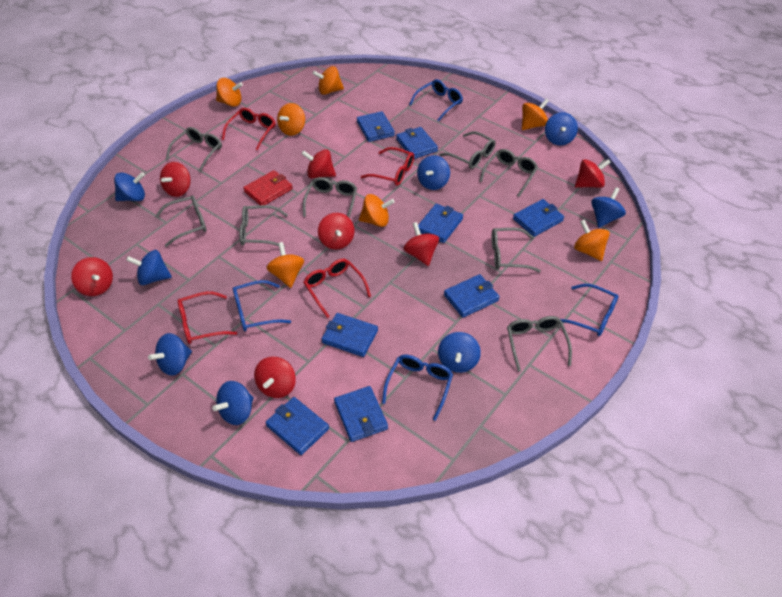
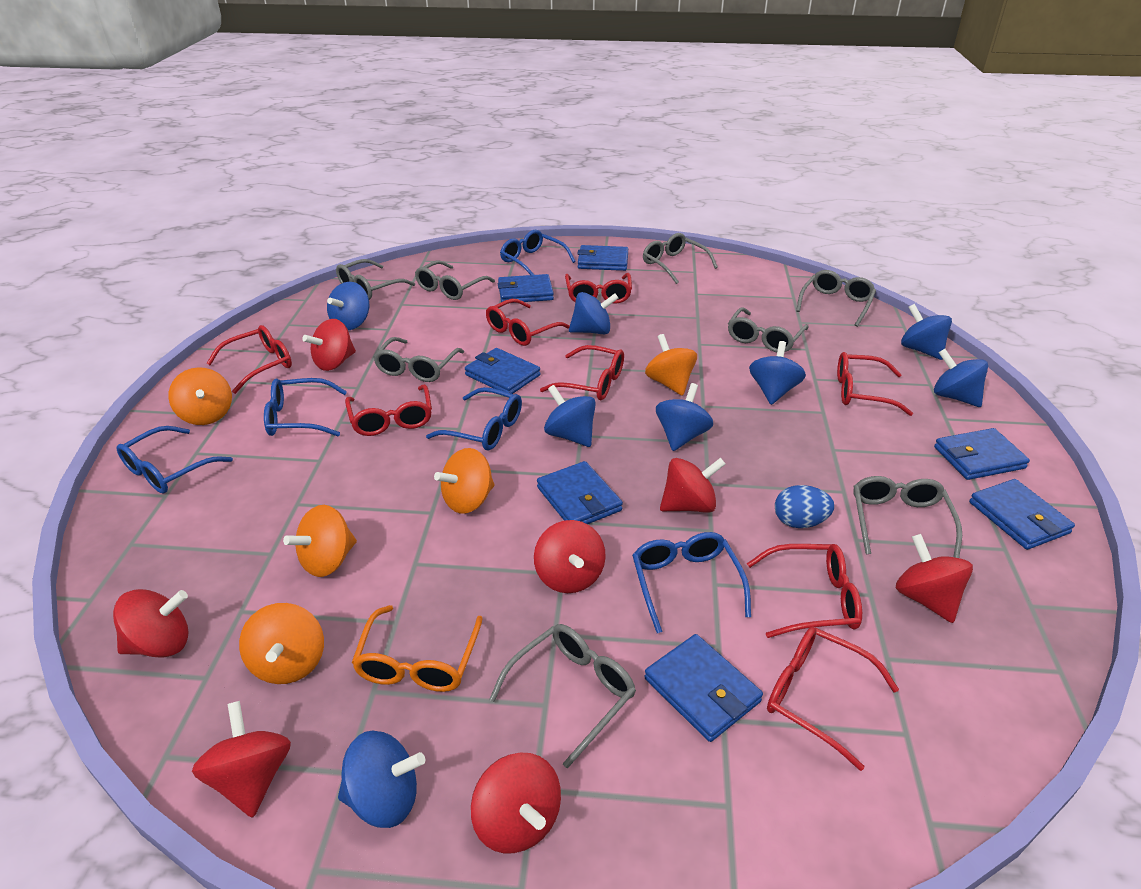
blue egg: none = 0 -> [775,485,834,528] = 1
blue glasses: [233,280,291,331] [382,355,453,421] [409,79,463,122] [560,284,619,336] = 4 -> [117,426,233,494] [264,378,347,436] [426,387,522,450] [500,230,576,275] [632,532,751,633] = 5
blue wallet: [266,397,329,455] [322,313,378,357] [334,386,388,442] [357,111,395,142] [396,127,438,159] [418,204,463,243] [444,274,500,318] [513,199,564,237] = 8 -> [465,348,540,394] [498,274,554,303] [537,461,623,524] [577,245,628,271] [644,634,763,742] [934,428,1030,480] [969,479,1075,550] = 7
orange glasses: none = 0 -> [352,605,483,692] = 1
orange spinning top: [216,78,243,107] [266,242,304,288] [277,103,305,136] [312,66,344,95] [359,194,395,227] [522,98,549,130] [574,220,610,261] = 7 -> [168,367,232,425] [239,603,324,684] [283,505,357,577] [434,448,494,514] [645,334,697,396] = 5
red glasses: [178,291,237,344] [222,108,276,150] [303,258,371,318] [361,147,414,186] = 4 -> [206,325,292,394] [345,384,432,436] [486,299,570,346] [540,345,624,400] [565,273,632,304] [747,544,862,638] [767,627,899,771] [837,352,913,416] = 8
red wallet: [243,170,293,205] = 1 -> none = 0

